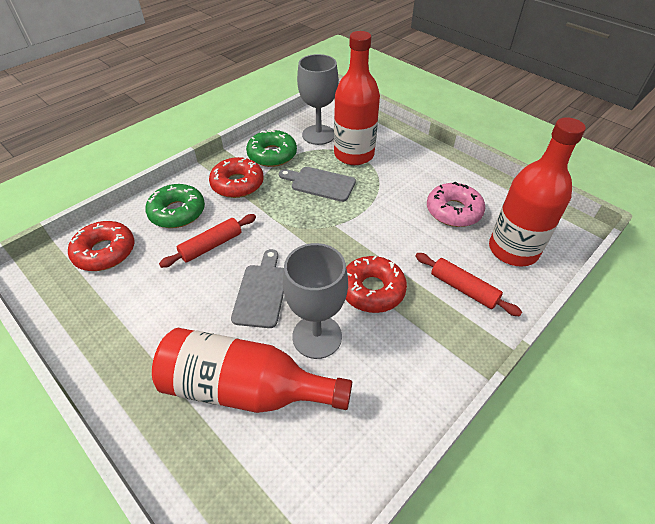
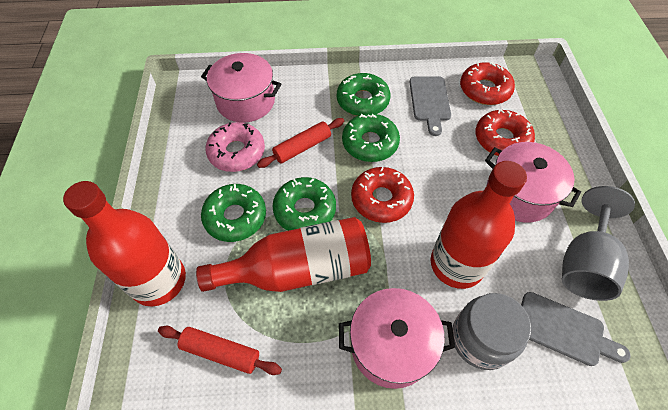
green donut: [145,184,205,228] [246,129,297,167] = 2 -> [201,184,266,242] [272,177,336,231] [337,73,390,116] [342,113,400,162] = 4
grey goblet: [283,243,348,359] [297,54,338,145] = 2 -> [562,186,635,301] = 1
grey jar: none = 0 -> [452,293,531,370] = 1
pink pot: none = 0 -> [201,53,281,123] [339,288,455,389] [485,142,581,223] = 3

